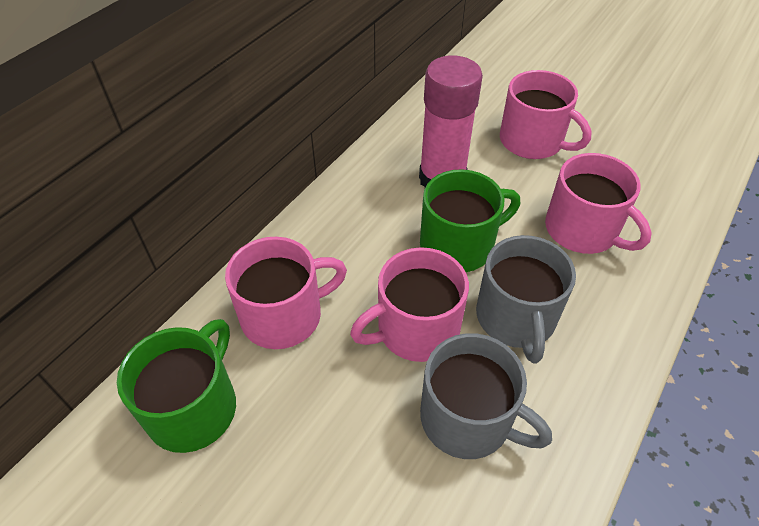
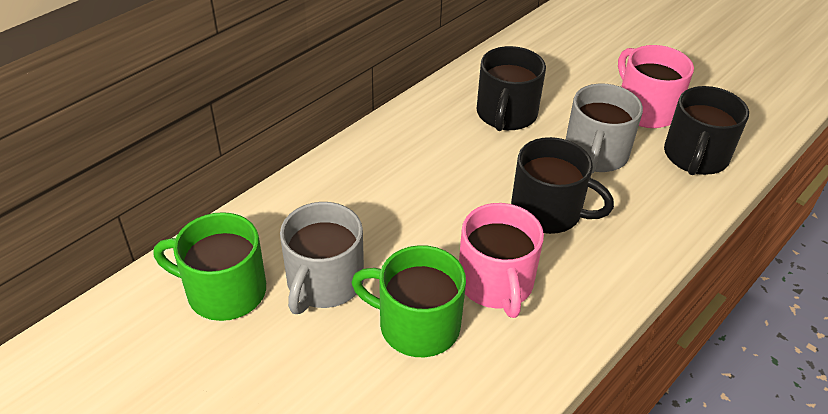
black mug: none = 0 -> [477,46,546,131] [511,137,614,234] [664,86,749,175] = 3
pink glue stick: [419,55,483,187] = 1 -> none = 0
pink mug: [225,237,347,349] [350,247,469,362] [500,70,592,159] [545,153,652,254] = 4 -> [459,203,544,318] [618,45,694,128] = 2

